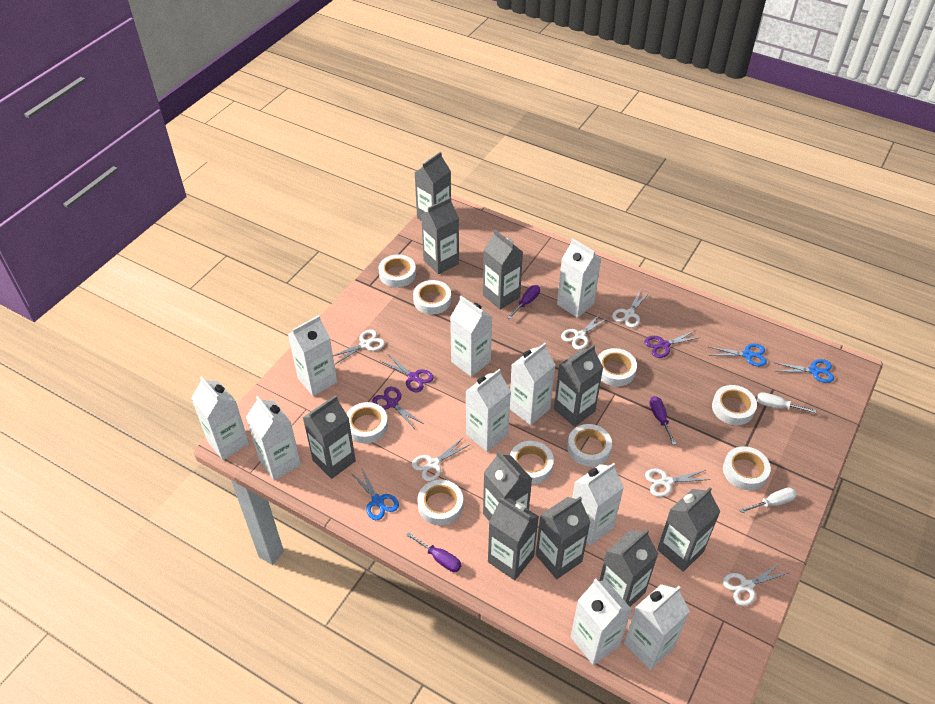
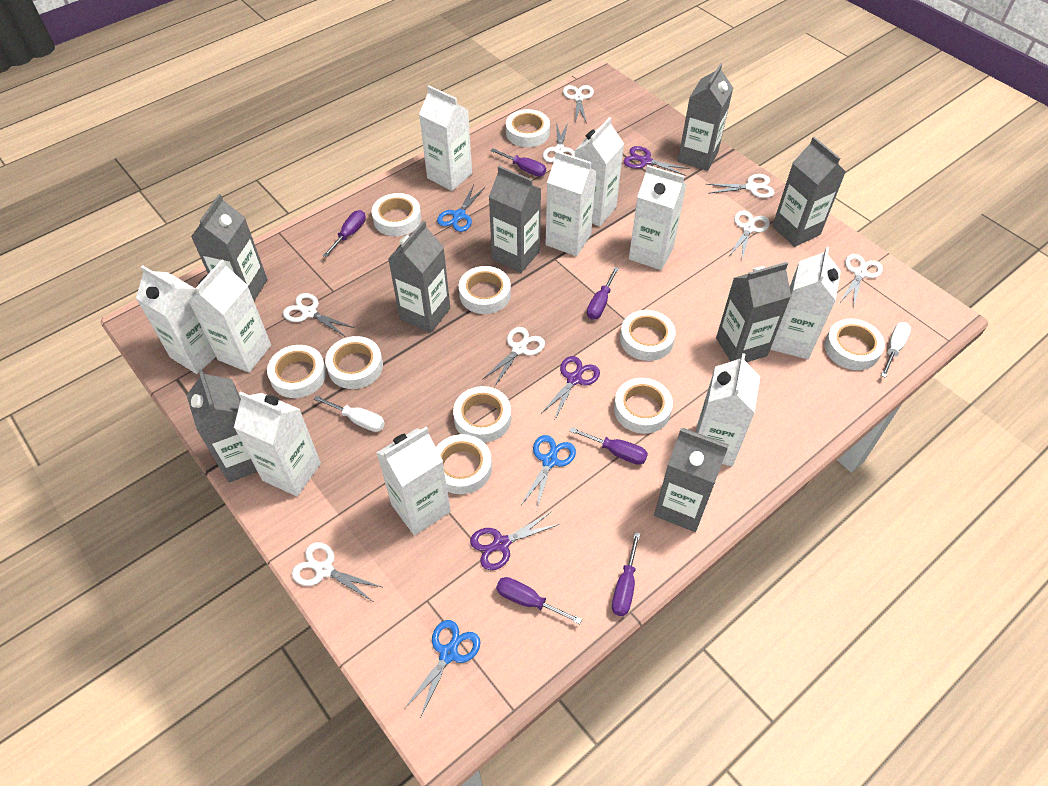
grey carton: [303,395,356,479] [414,152,451,221] [421,197,459,274] [483,230,523,310] [483,451,532,521] [488,497,539,580] [536,496,590,579] [554,345,603,427] [599,529,658,607] [657,487,721,572] = 10 -> [187,369,257,483] [191,194,268,301] [388,220,450,333] [489,166,541,273] [654,428,729,532] [678,63,733,171] [716,262,791,362] [772,137,846,247] = 8
purple screwdriver: [406,532,461,572] [507,285,540,319] [649,396,676,445] = 3 -> [323,210,366,257] [491,149,546,177] [496,577,582,624] [570,427,648,465] [587,267,619,320] [612,532,640,616] = 6
white scissors: [333,329,385,365] [412,438,471,481] [561,314,608,350] [612,291,650,328] [645,469,710,497] [723,562,788,606] = 6 -> [283,293,354,336] [292,542,382,601] [482,327,545,387] [543,122,575,162] [563,85,594,124] [707,174,775,198] [729,210,770,259] [841,254,883,308] = 8
white tape: [346,402,388,443] [379,254,416,288] [413,280,451,315] [418,480,463,525] [510,441,554,484] [567,424,612,467] [598,348,637,386] [712,385,757,425] [723,446,771,490] = 9 -> [267,345,326,398] [325,336,383,389] [372,193,421,236] [436,434,492,494] [453,386,511,443] [459,266,511,314] [506,109,550,147] [614,378,673,434] [620,310,676,361] [824,319,885,370] = 10

